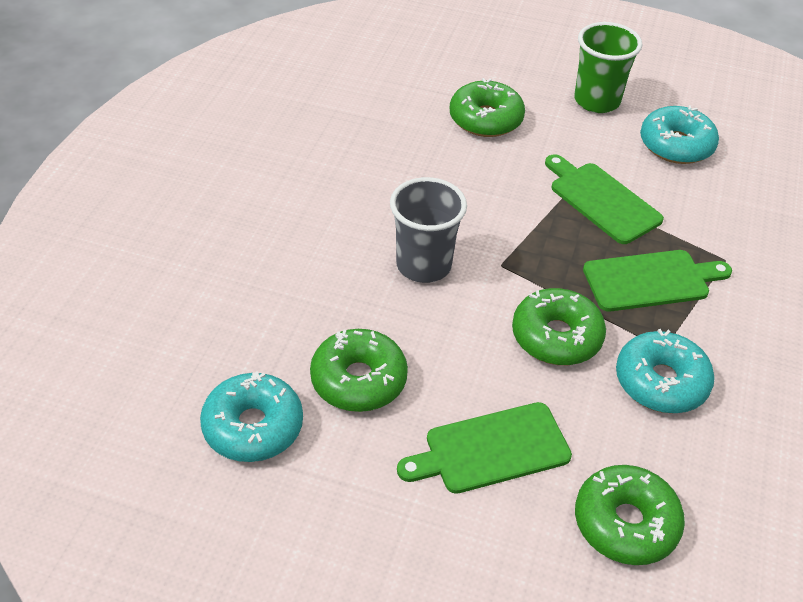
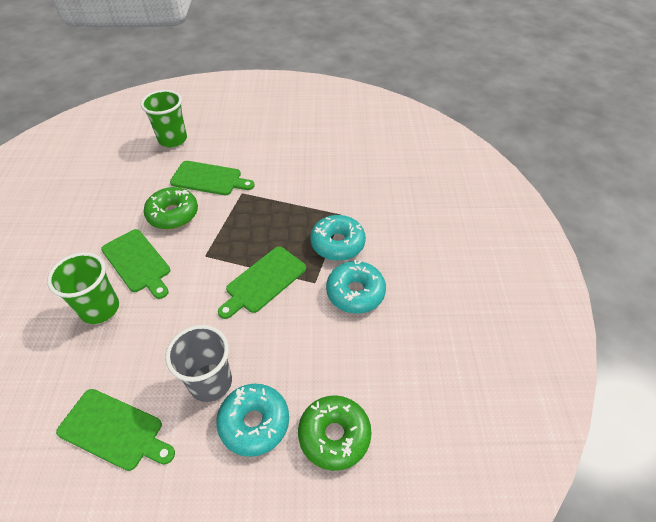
green cup: [574,22,642,113] = 1 -> [47,252,119,324] [141,90,187,148] = 2
green cutting board: [397,402,572,494] [545,154,664,244] [583,250,732,312] = 3 -> [56,389,175,471] [101,229,170,299] [170,161,255,195] [218,247,306,319] = 4
green donut: [310,329,408,412] [450,78,525,137] [512,288,606,365] [575,465,685,565] = 4 -> [144,187,198,229] [298,395,372,471] = 2

